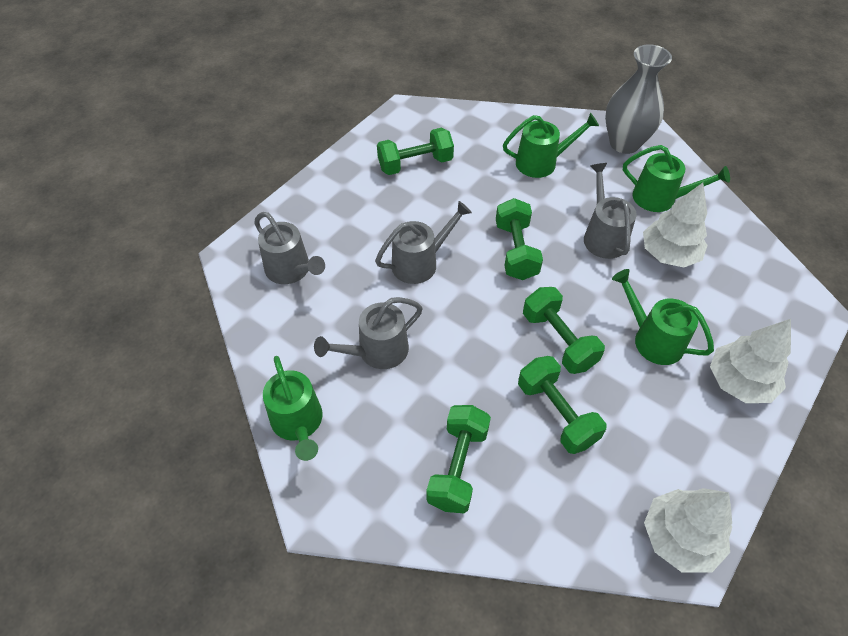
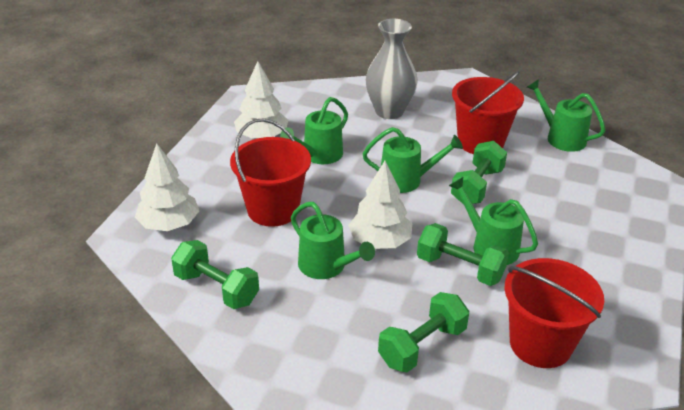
green dumbbell: [377,128,454,175] [426,405,491,513] [496,198,543,280] [518,356,607,454] [523,287,605,374] = 5 -> [171,240,259,309] [378,292,469,372] [417,223,509,286] [451,141,507,204] = 4
green watering can: [263,356,323,461] [503,113,599,178] [612,269,714,365] [623,145,730,212] = 4 -> [280,97,348,164] [291,202,375,279] [363,127,463,193] [449,177,538,265] [527,79,605,152] = 5
grey watering can: [254,212,325,284] [314,297,423,369] [375,201,472,284] [584,163,637,259] = 4 -> none = 0
red bucket: none = 0 -> [230,119,311,227] [452,71,524,154] [504,258,604,368] = 3

